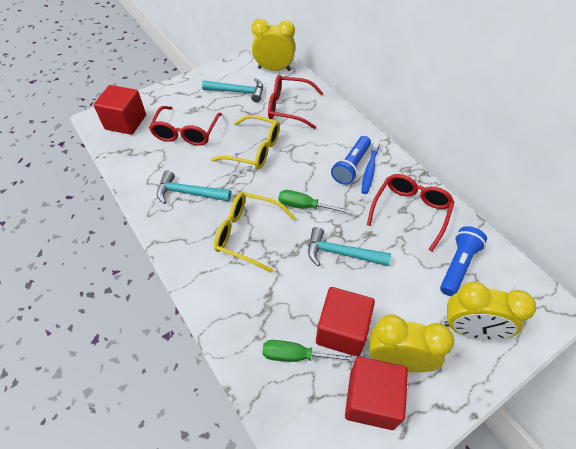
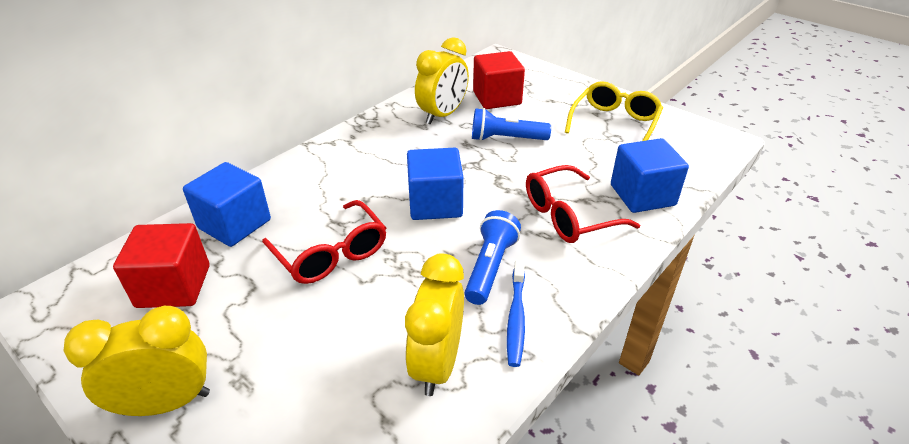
blue cube: none = 0 -> [183,162,271,247] [407,148,463,220] [611,138,689,213] = 3
green screwdriver: [262,340,357,362] [278,190,353,214] = 2 -> none = 0
red cube: [94,85,146,135] [316,287,375,357] [345,357,408,430] = 3 -> [113,223,209,308] [473,51,525,109] = 2
red glasses: [149,106,222,146] [268,75,323,129] [367,174,454,252] = 3 -> [262,200,386,284] [526,165,640,243] = 2
turquoise hammer: [157,170,231,204] [202,78,263,103] [308,227,391,266] = 3 -> none = 0
yellow glasses: [211,115,280,169] [214,192,295,273] = 2 -> [565,81,663,141] = 1

